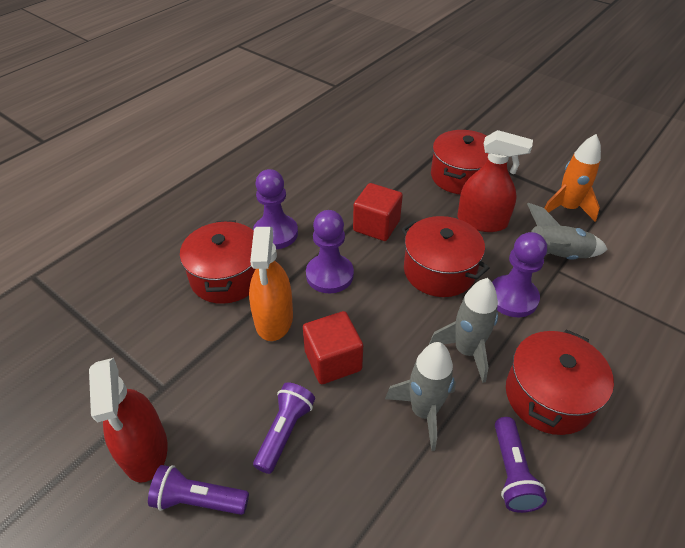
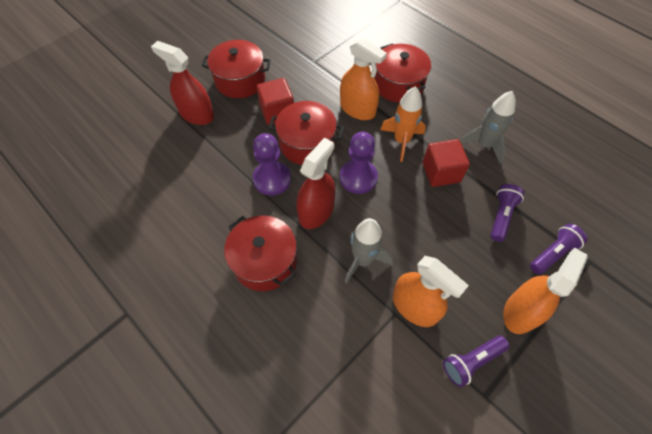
grey rocket: [385,342,456,451] [429,278,498,383] [527,203,608,260] = 3 -> [345,218,393,283] [460,91,516,164] = 2
orange spray bottle: [249,227,293,341] = 1 -> [340,38,387,120] [393,256,469,327] [503,248,588,334] = 3
purple pawn: [253,169,298,249] [306,210,354,293] [492,232,547,317] = 3 -> [252,133,291,196] [340,132,378,194] = 2

